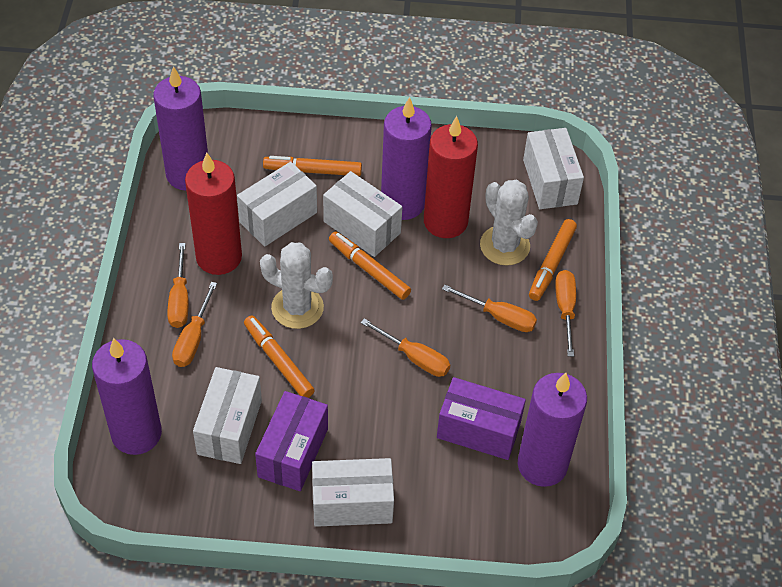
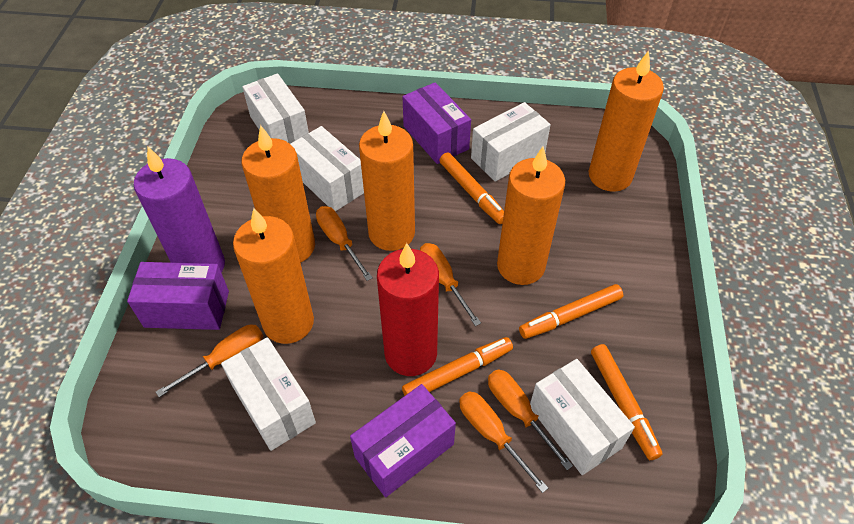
orange candle: none = 0 -> [233,208,314,344] [242,125,315,263] [359,111,415,251] [497,147,565,285] [589,50,664,192] = 5
purple box: [255,391,328,491] [437,377,526,460] = 2 -> [127,262,229,330] [350,384,456,497] [403,82,471,164] = 3
purple candle: [92,338,162,455] [154,66,208,191] [381,97,432,220] [518,373,587,487] = 4 -> [134,147,225,273] = 1
red candle: [185,153,242,275] [424,116,478,238] = 2 -> [377,243,439,376] = 1
white cactus: [260,242,333,329] [480,180,538,266] = 2 -> none = 0

